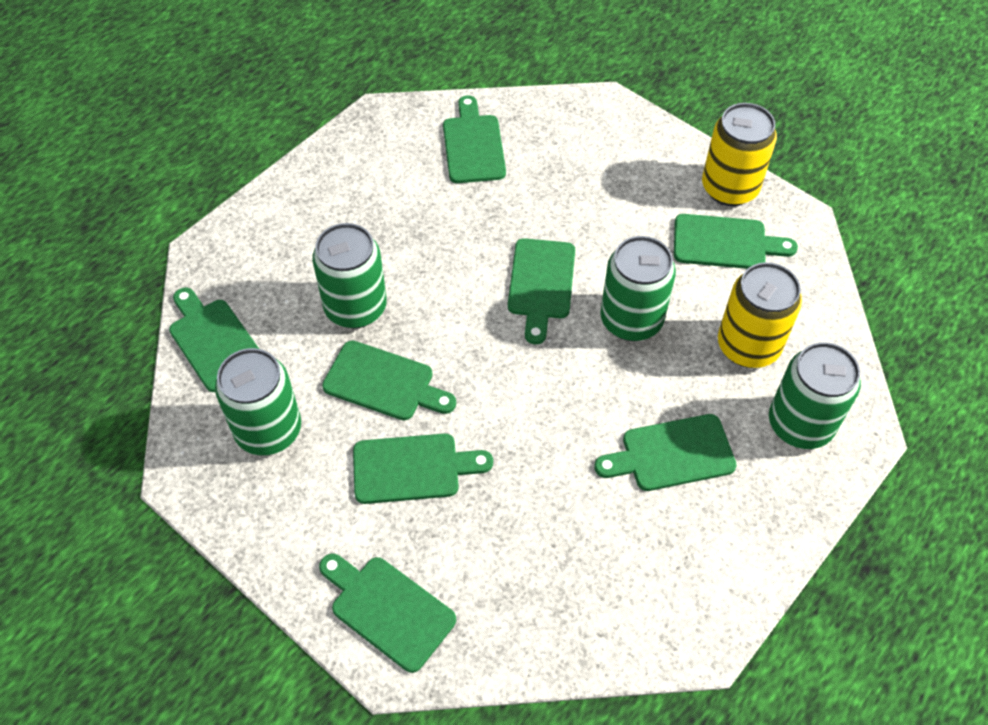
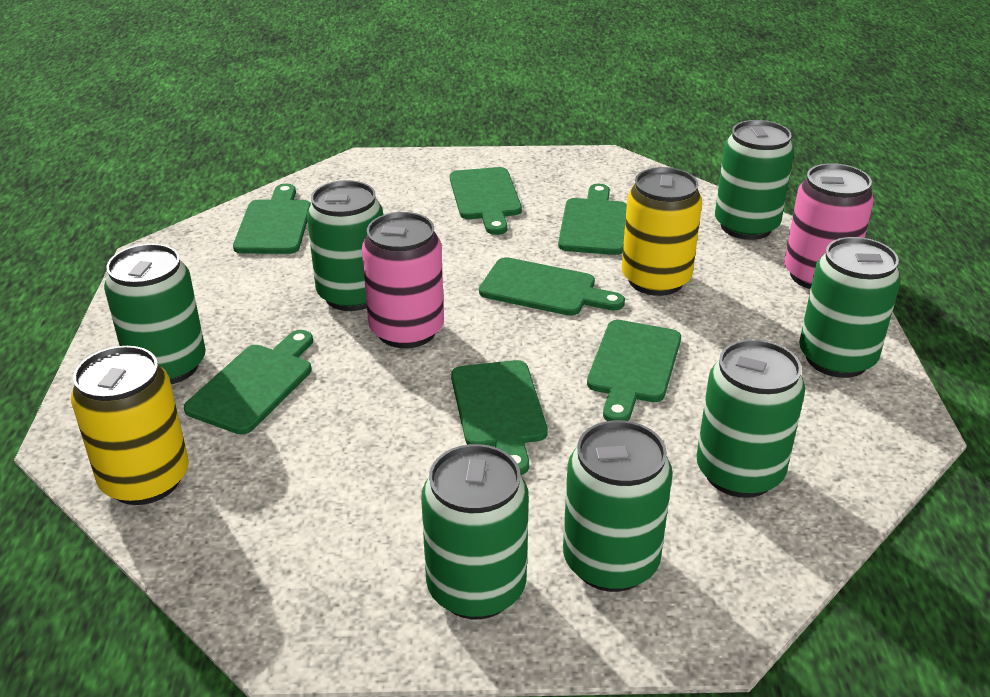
green can: [215,348,301,455] [312,223,387,328] [600,236,676,341] [769,342,861,449] = 4 -> [104,244,206,384] [307,180,383,311] [421,444,529,619] [563,420,673,592] [696,339,805,498] [715,120,794,240] [799,237,901,378] = 7
green cutting board: [169,288,259,392] [319,554,456,673] [322,341,456,420] [353,433,493,504] [443,95,506,183] [508,238,575,344] [594,414,737,491] [674,214,798,269] = 8 -> [184,330,313,434] [233,184,311,254] [450,167,522,235] [451,360,548,475] [479,257,625,316] [558,184,627,255] [587,320,681,421] = 7
pink can: none = 0 -> [362,212,444,348] [784,163,874,289] = 2

